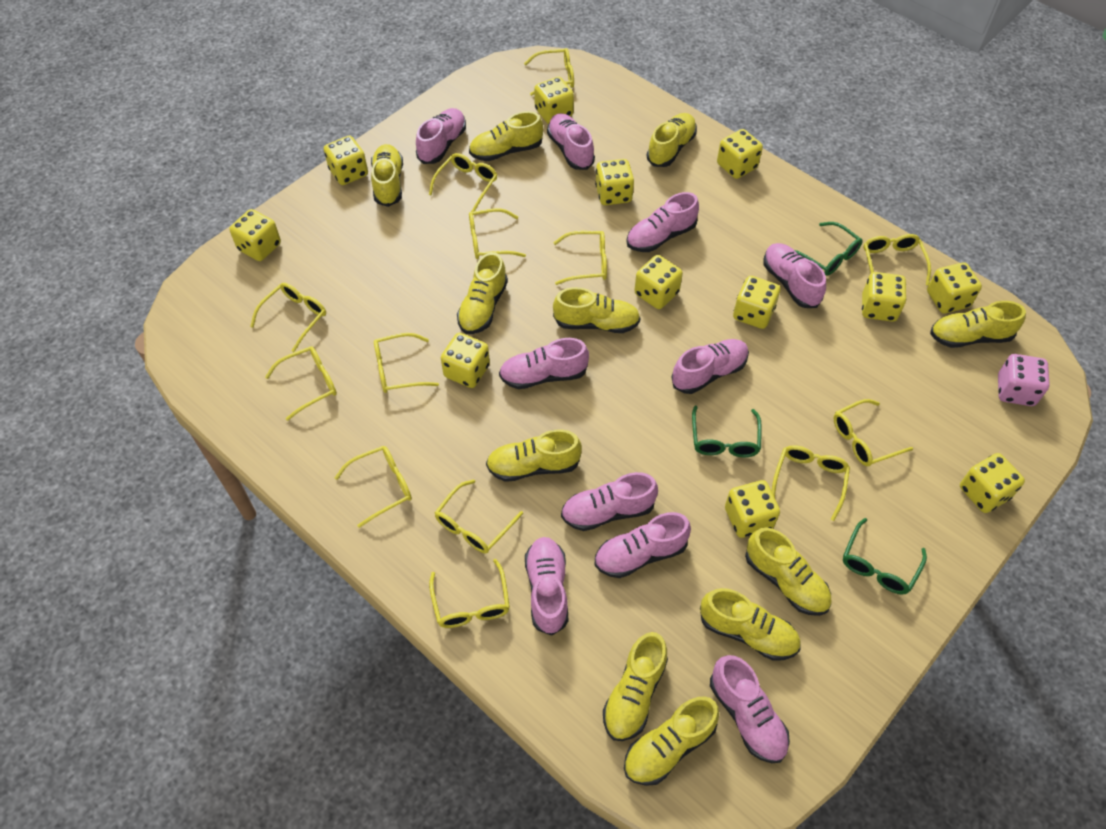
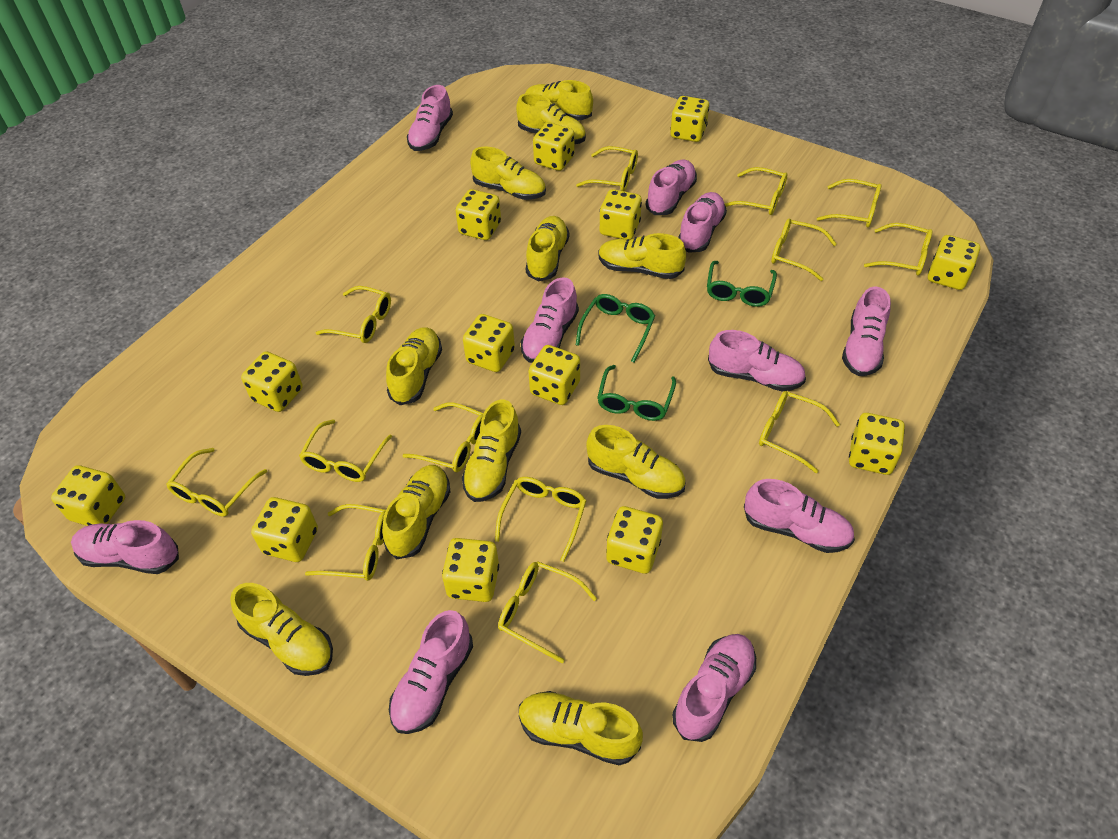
pink dice: [998,354,1050,406] = 1 -> none = 0
yellow dice: [229,209,281,261] [324,136,368,185] [441,333,490,388] [534,77,574,124] [595,159,634,205] [634,255,683,309] [717,129,763,179] [725,480,780,538] [733,276,780,329] [862,272,906,322] [927,262,982,314] [960,453,1025,513] = 12 -> [51,465,125,526] [241,351,303,412] [251,497,318,562] [442,538,499,602] [456,189,501,240] [463,314,515,372] [528,345,580,405] [533,122,575,171] [600,189,642,240] [606,506,663,574] [670,96,709,142] [849,413,905,475] [928,235,980,290] = 13

